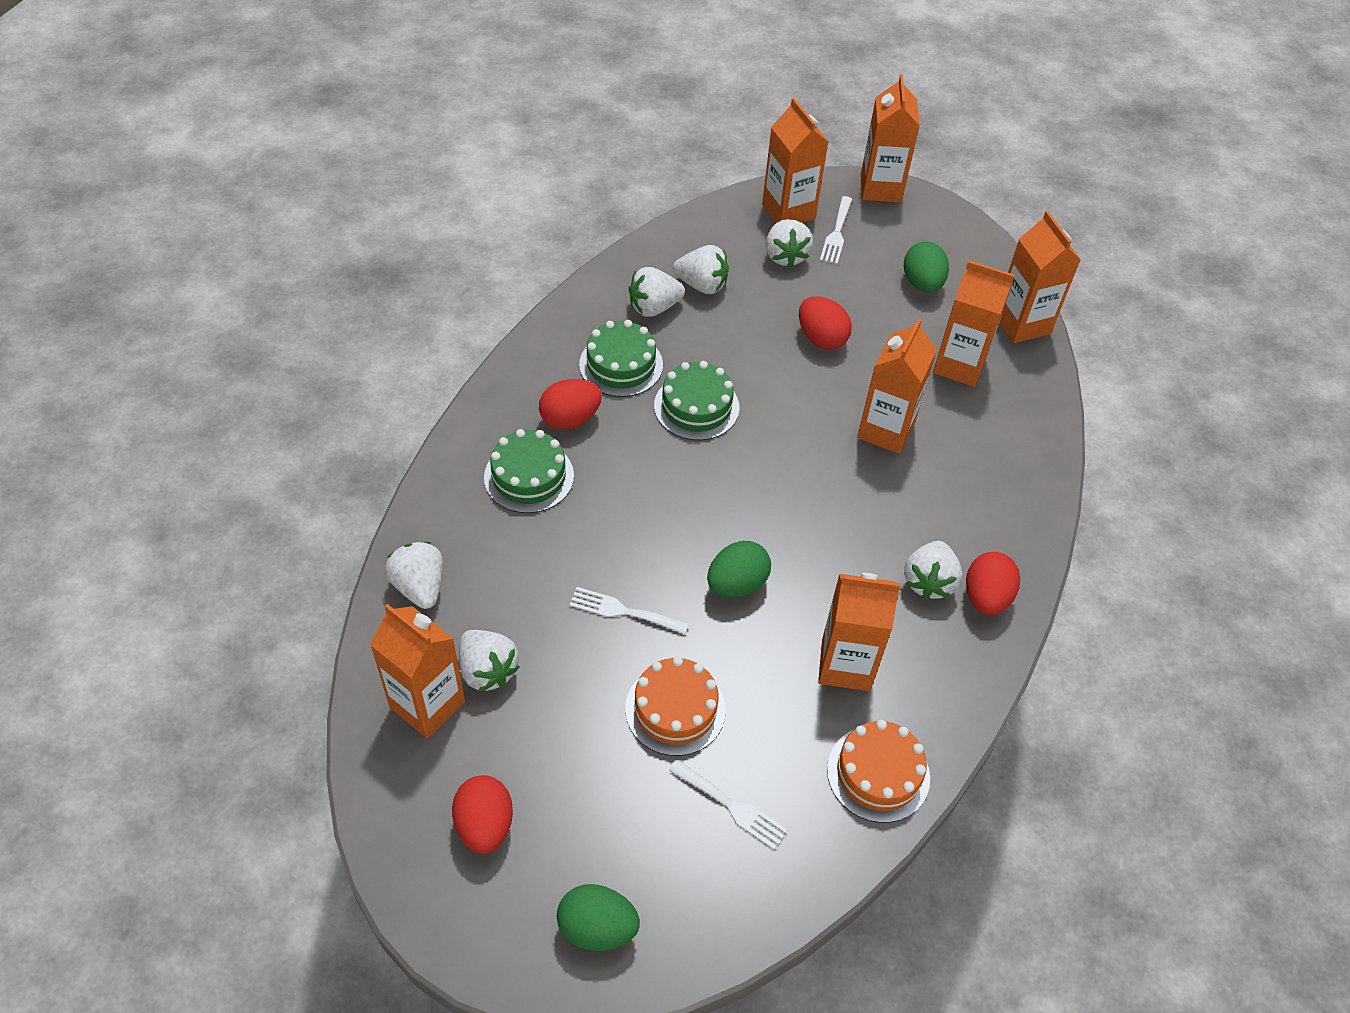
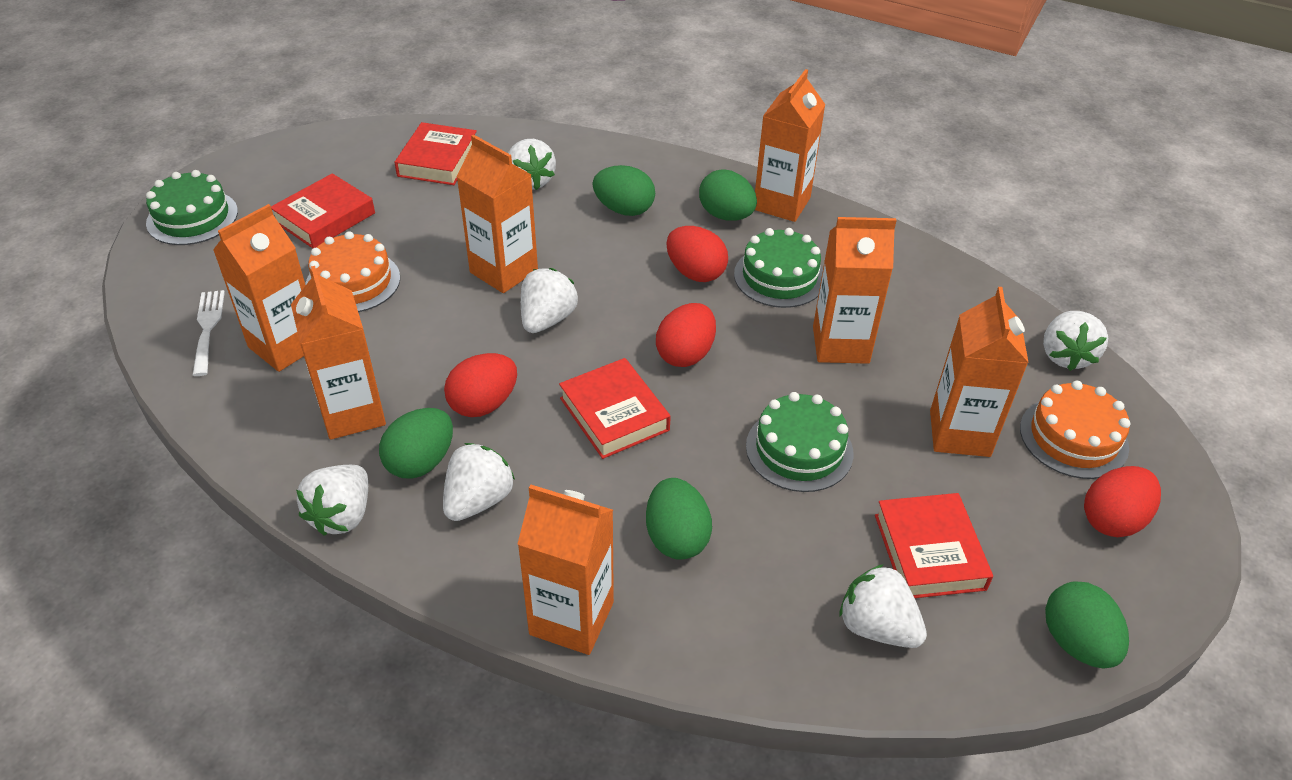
green egg: [557,884,640,951] [707,541,771,597] [904,241,949,292] = 3 -> [379,408,453,479] [593,165,655,216] [646,478,712,560] [699,170,757,221] [1045,581,1129,668] = 5
red book: none = 0 -> [271,173,375,248] [394,122,477,185] [559,358,671,459] [875,493,993,598] = 4
white fork: [569,587,689,634] [669,760,788,850] [820,196,852,264] = 3 -> [193,290,225,376] = 1

